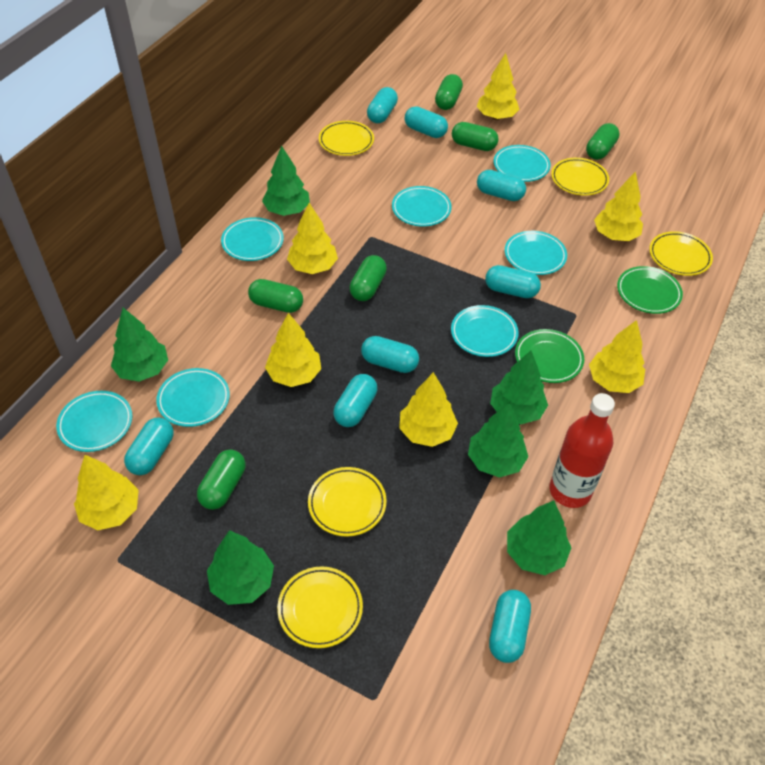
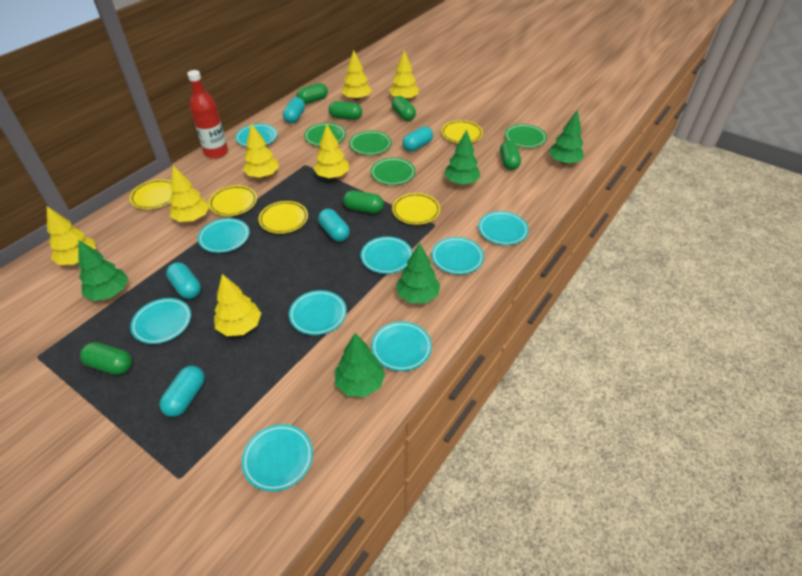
green plate: [515,329,584,383] [617,266,683,314] = 2 -> [304,123,346,146] [349,131,392,155] [371,158,415,185] [505,124,547,148] = 4
green tree: [111,308,168,382] [207,530,274,605] [262,145,310,216] [468,403,528,478] [490,351,548,424] [507,500,571,575] = 6 -> [78,240,128,301] [335,333,385,397] [396,243,440,303] [444,130,481,185] [549,110,584,164] = 5
turquoise capsule: [124,417,174,475] [333,374,377,427] [361,336,419,373] [367,87,398,123] [404,106,448,138] [477,170,526,201] [485,265,541,298] [489,590,531,663] = 8 -> [159,366,205,417] [166,262,201,299] [283,97,305,123] [318,209,350,242] [402,126,433,152] = 5
turquoise plate: [56,391,132,452] [156,368,230,427] [221,217,284,261] [392,186,452,227] [451,305,519,357] [494,145,551,182] [505,231,567,275] = 7 -> [130,298,191,344] [198,218,250,253] [235,124,278,147] [242,424,313,492] [289,290,347,335] [361,236,413,274] [371,321,432,371] [431,237,484,275] [478,211,529,245] = 9

